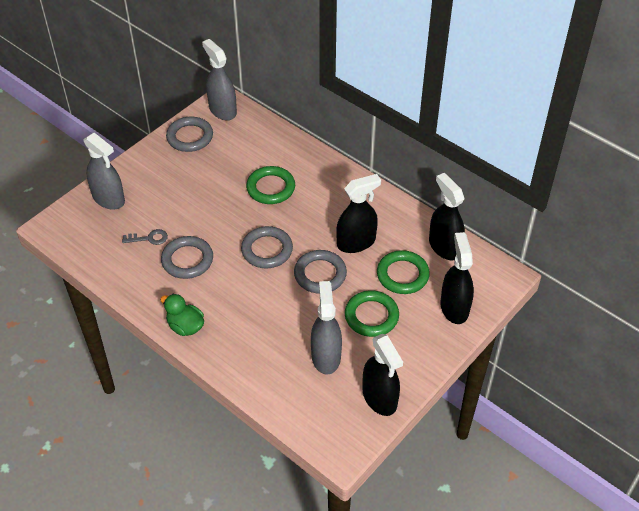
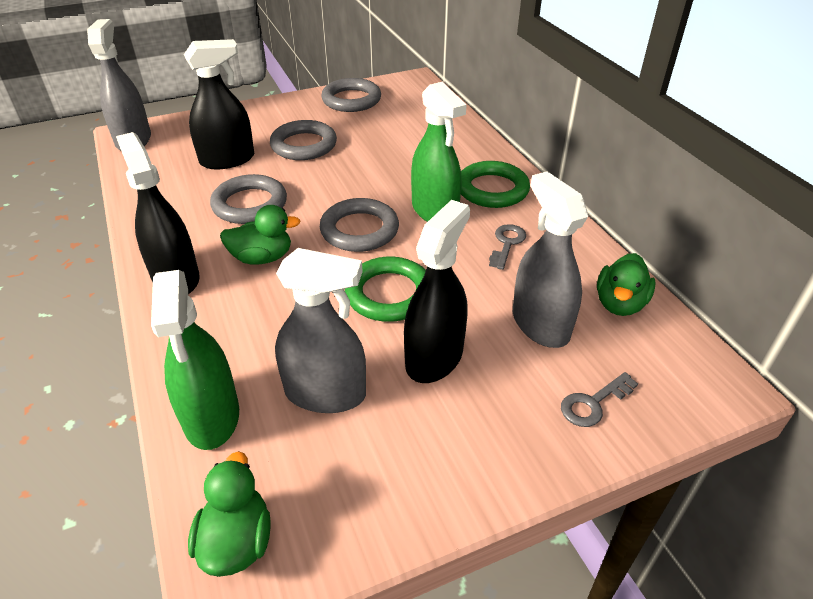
black spray bottle: [336,174,381,253] [363,334,403,416] [429,173,465,260] [440,232,474,324] = 4 -> [116,132,200,294] [184,39,254,169] [404,200,470,383] = 3
green duck: [160,294,204,336] = 1 -> [188,451,271,577] [220,205,301,265] [597,253,656,316] = 3
green ring: [246,166,295,204] [345,290,399,337] [377,250,430,294] = 3 -> [345,257,426,322] [461,161,530,208] = 2
green spray bottle: none = 0 -> [151,270,239,450] [411,82,466,222] = 2
grey key: [122,229,168,245] = 1 -> [489,224,526,270] [561,372,638,427] = 2

